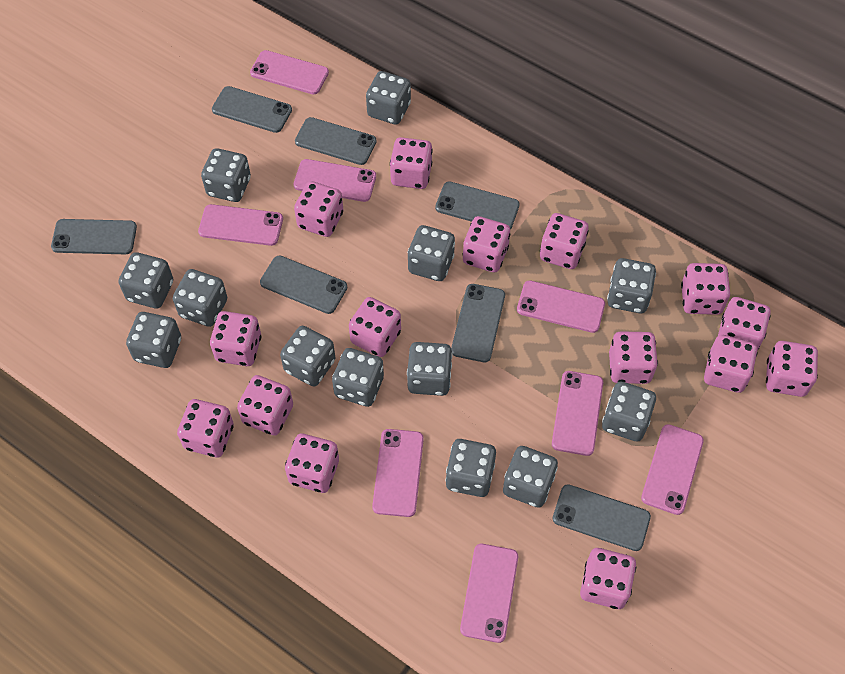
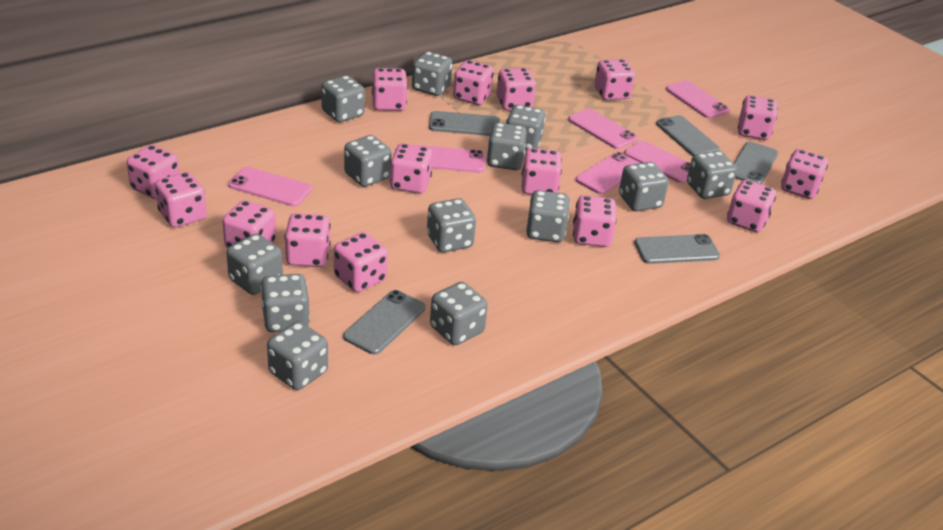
grey phone: [51,219,137,254] [212,86,292,133] [260,255,347,314] [295,117,377,165] [435,182,520,229] [451,284,505,362] [553,484,651,551] = 7 -> [343,290,426,355] [429,111,500,136] [634,234,720,264] [656,115,720,156] [734,142,778,184] = 5
pink phone: [198,204,283,246] [250,50,329,94] [294,159,376,202] [372,429,424,517] [460,544,518,643] [517,280,605,333] [552,371,603,456] [641,424,704,515] = 8 -> [228,167,312,207] [416,145,485,173] [568,108,638,149] [575,152,640,194] [624,141,691,183] [666,80,730,119] = 6

